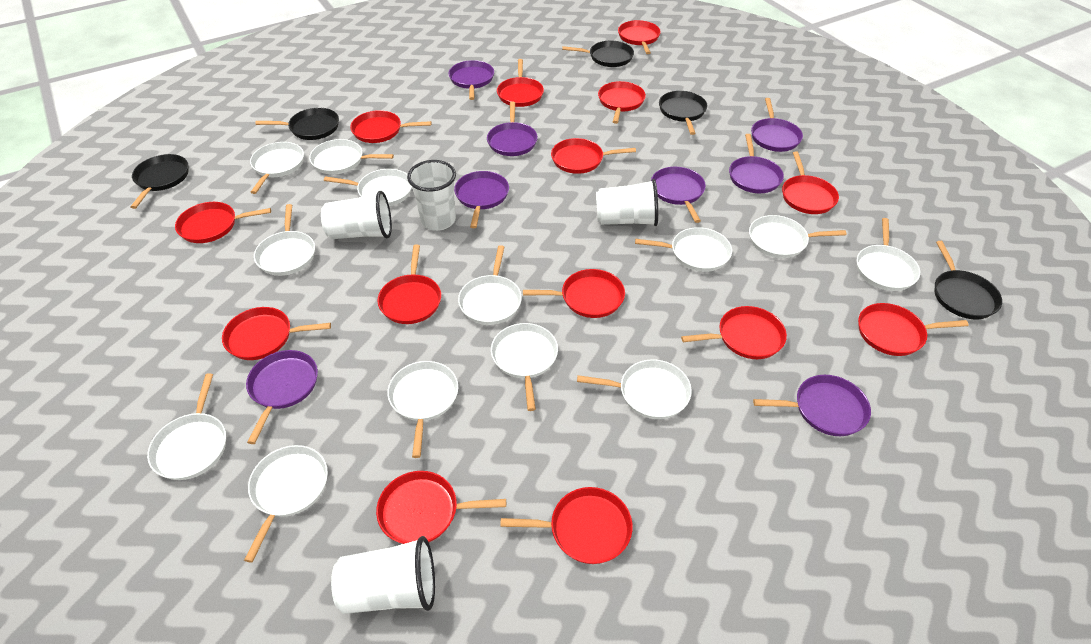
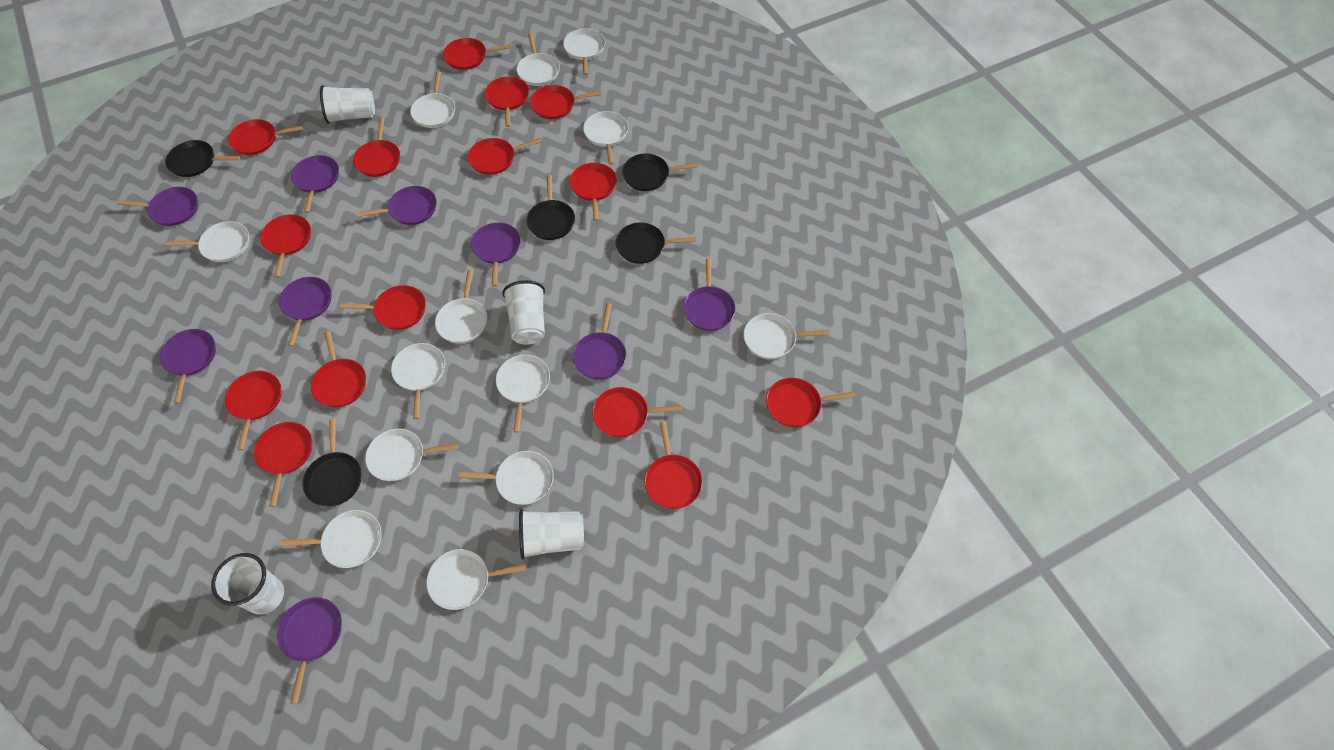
purple pan: [246,350,318,444] [448,60,494,100] [454,171,509,228] [487,102,538,156] [651,167,706,223] [729,134,784,193] [751,98,803,152] [753,375,871,436] = 8 -> [116,187,198,226] [160,329,216,404] [277,597,342,704] [279,277,331,346] [291,155,339,213] [357,186,437,225] [471,222,521,287] [573,303,626,380] [684,258,735,331] = 9
red pan: [175,202,271,243] [222,307,331,360] [350,110,432,143] [376,471,506,544] [377,244,441,324] [497,59,544,107] [500,487,633,564] [523,269,625,318] [551,138,636,174] [598,81,646,124] [618,20,661,54] [681,306,787,359] [782,152,839,214] [858,303,969,356] = 14 -> [225,371,281,451] [228,119,304,155] [254,422,312,507] [260,214,311,278] [311,331,366,407] [340,285,426,330] [353,117,400,177] [443,38,512,70] [468,138,541,175] [485,76,529,127] [530,85,602,119] [570,163,617,221] [592,387,683,438] [644,421,703,509] [766,378,856,427] = 15

